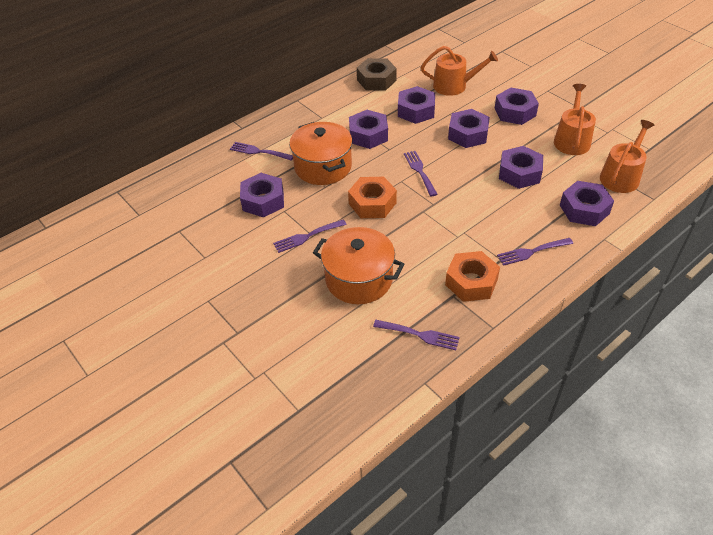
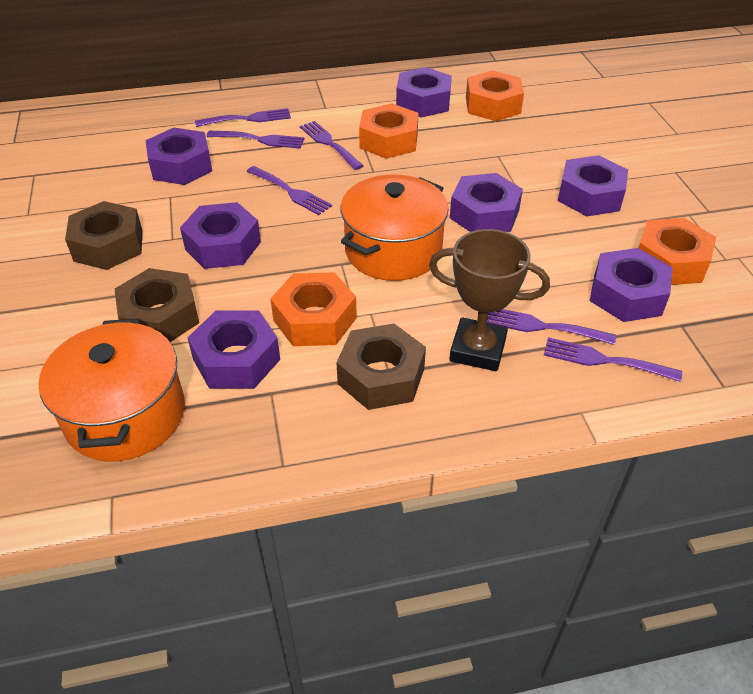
brown nut: [357,58,397,91] = 1 -> [65,201,143,270] [114,268,199,342] [336,324,426,410] = 3
brown trophy: none = 0 -> [429,229,550,371] = 1
orange nut: [348,177,397,218] [445,251,500,302] = 2 -> [270,272,357,346] [359,103,419,159] [466,70,524,121] [638,218,716,285] = 4
orange watering can: [421,46,498,96] [554,84,596,155] [600,120,654,193] = 3 -> none = 0
purple fork: [230,142,293,160] [273,219,347,253] [373,320,460,350] [404,151,437,196] [497,238,573,266] = 5 -> [195,108,291,127] [207,131,304,149] [247,166,332,215] [300,121,363,170] [487,309,616,345] [544,337,682,382] = 6

